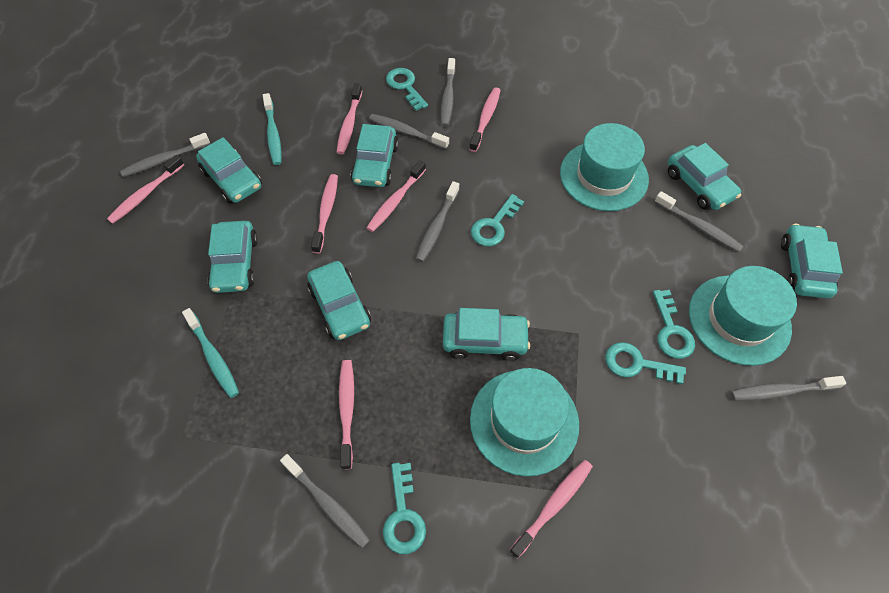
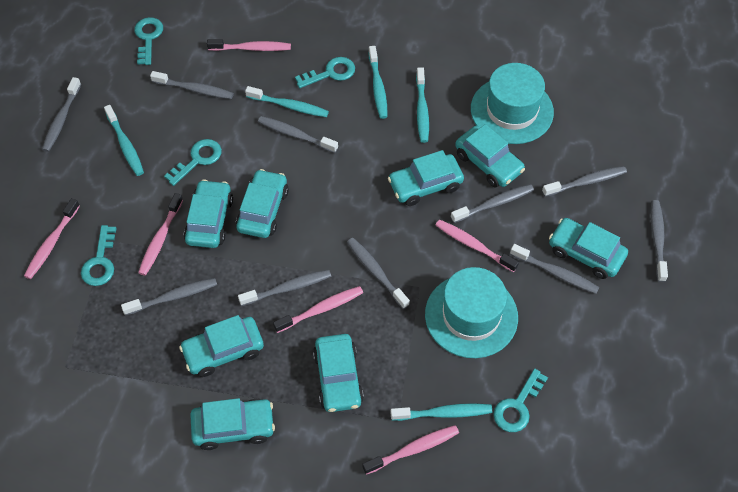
grey toothbrush: [120,133,210,177] [280,454,370,548] [369,114,449,149] [416,181,459,262] [441,58,456,126] [654,191,743,252] [731,376,846,401] = 7 -> [42,77,81,152] [121,278,217,316] [150,71,234,99] [238,270,331,306] [258,116,338,153] [347,238,410,309] [451,184,534,223] [510,244,600,294] [542,166,627,197] [651,200,668,282] = 10
pink toothbrush: [107,155,184,224] [311,174,338,254] [336,83,362,155] [339,360,354,470] [367,160,426,232] [469,87,501,152] [509,460,593,558] = 7 -> [24,198,80,279] [138,193,183,276] [207,39,291,51] [273,286,363,333] [362,425,459,475] [435,219,519,272] = 6
turquoise car: [196,137,262,204] [207,221,258,293] [307,261,371,340] [351,124,399,187] [443,308,530,361] [668,143,741,210] [781,224,843,299] = 7 -> [179,315,264,377] [184,179,233,248] [190,398,275,450] [236,169,289,238] [313,334,364,412] [388,150,464,206] [455,124,525,188] [549,218,628,279] = 8
turquoise hat: [470,368,579,476] [560,123,649,211] [689,266,797,366] = 3 -> [425,267,518,358] [471,63,554,144] = 2
turquoise toothbrush: [182,308,239,398] [263,93,281,165] = 2 -> [104,105,144,176] [245,86,329,117] [369,46,388,119] [390,403,492,421] [416,68,429,143] = 5

